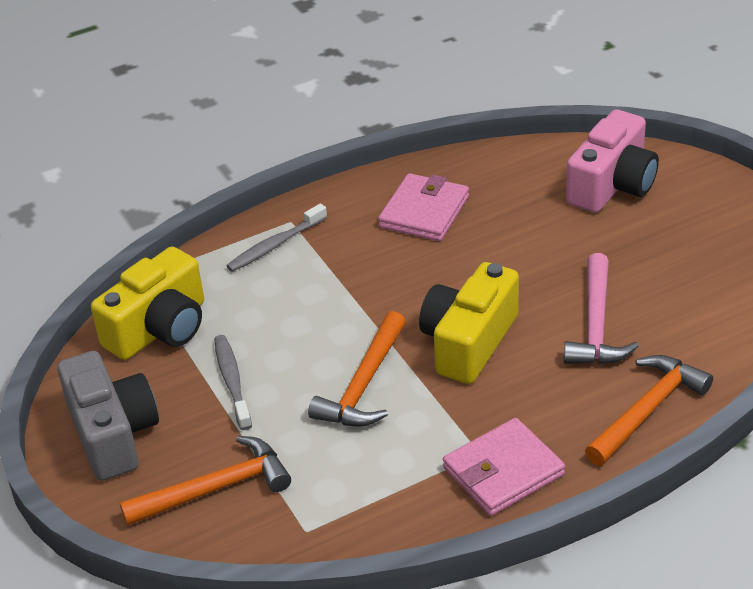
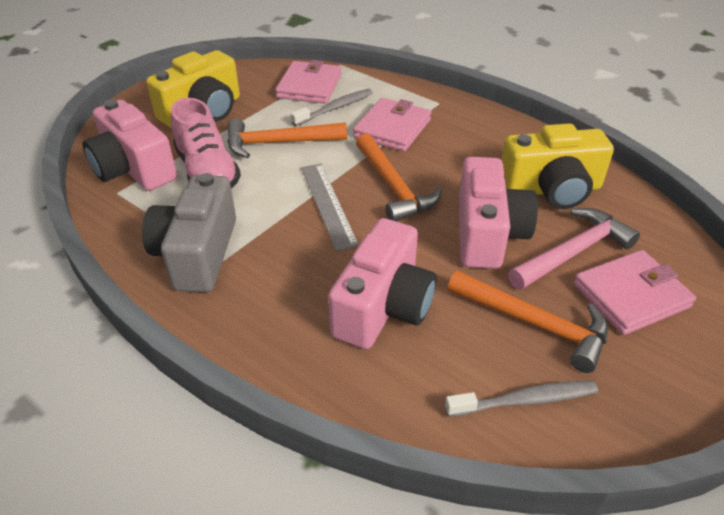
grey ruler: none = 0 -> [301,164,359,251] = 1
pink camera: [566,109,659,213] = 1 -> [83,99,177,191] [328,218,436,349] [459,157,538,269] = 3
pink shoe: none = 0 -> [171,98,241,189] = 1
pink wallet: [378,173,469,241] [443,418,565,516] = 2 -> [275,60,341,104] [353,98,431,151] [574,250,696,335] = 3

